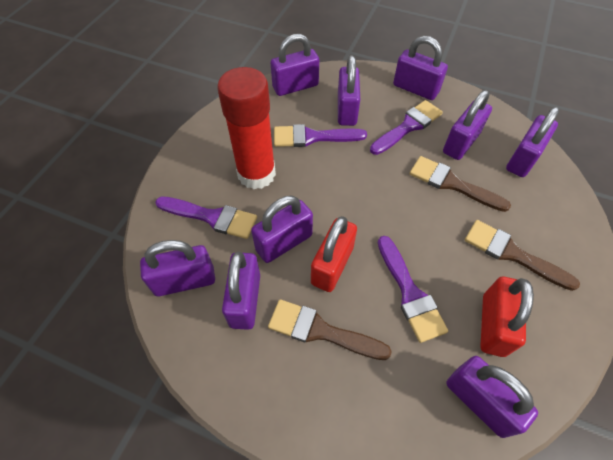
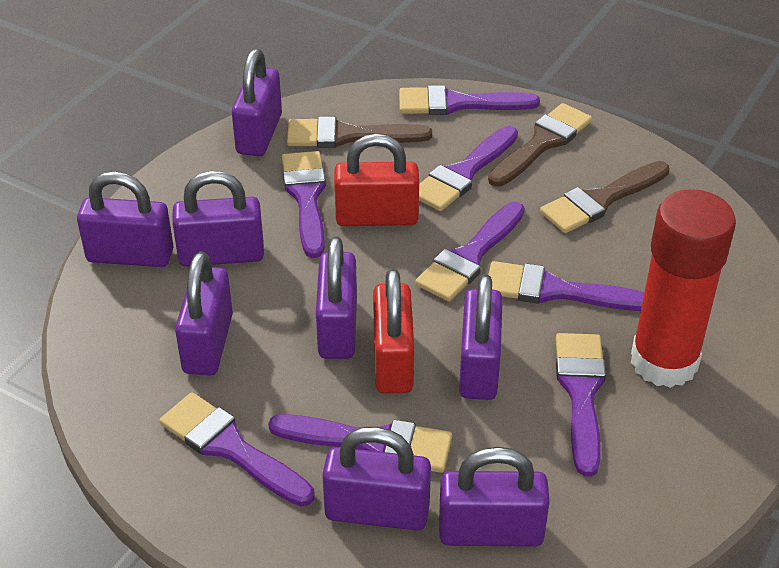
purple brush: [155,196,257,239] [274,124,367,147] [370,100,443,155] [378,236,448,343] = 4 -> [159,392,315,507] [268,414,452,473] [282,151,326,258] [399,85,540,115] [415,202,525,302] [419,126,518,211] [488,261,644,311] [556,333,606,477] = 8
purple padlock: [140,240,215,296] [222,252,260,330] [251,196,313,263] [270,34,319,96] [338,55,360,126] [393,36,448,100] [443,90,492,160] [446,356,538,438] [506,106,559,177] = 9 -> [77,171,174,267] [172,171,264,267] [175,252,233,376] [232,49,282,156] [316,237,357,359] [322,427,431,531] [439,447,550,547] [459,274,503,400] = 8

